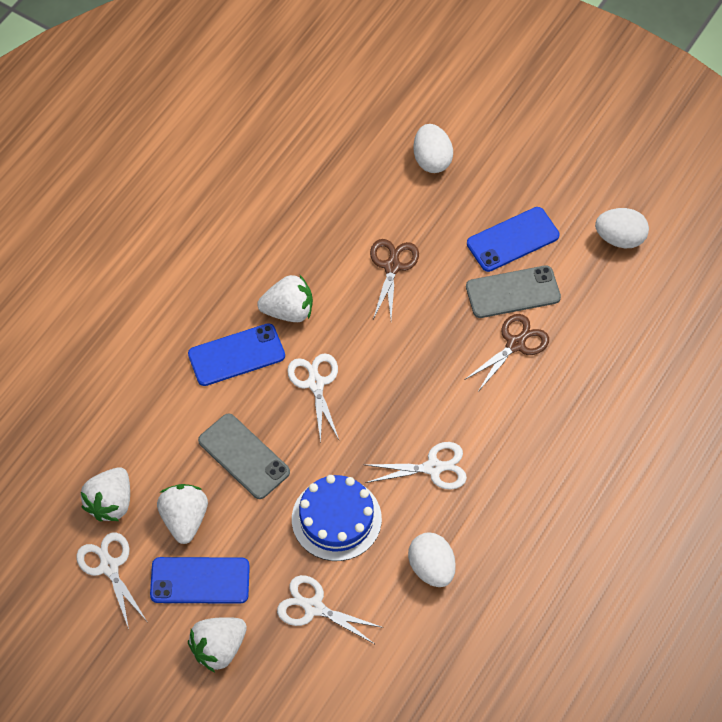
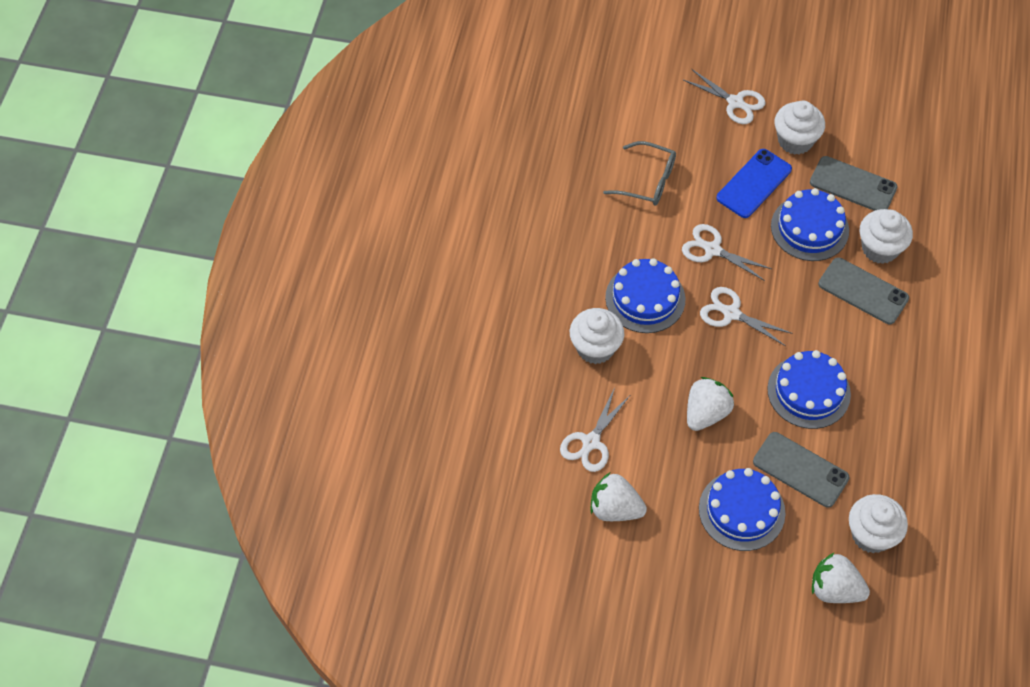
blue cake: [292,475,382,561] = 1 -> [605,258,685,333] [699,468,785,551] [767,350,851,429] [771,188,849,261] = 4
blue phone: [150,557,250,604] [188,323,285,386] [467,207,560,272] = 3 -> [716,149,792,218] = 1
brown scissors: [370,239,419,319] [464,314,549,392] = 2 -> none = 0
grey glasses: none = 0 -> [603,141,676,206] = 1
grey phone: [198,413,290,499] [466,265,561,318] = 2 -> [753,432,849,508] [810,156,898,211] [818,257,909,324] = 3
white cupcake: none = 0 -> [570,308,624,364] [775,100,825,155] [849,494,908,553] [860,209,913,264] = 4
white egg: [408,532,456,587] [413,124,453,173] [595,208,649,248] = 3 -> none = 0
white strawberry: [81,467,130,521] [157,484,208,544] [188,617,247,672] [257,275,313,322] = 4 -> [590,473,647,521] [687,377,734,431] [812,552,870,603] = 3

